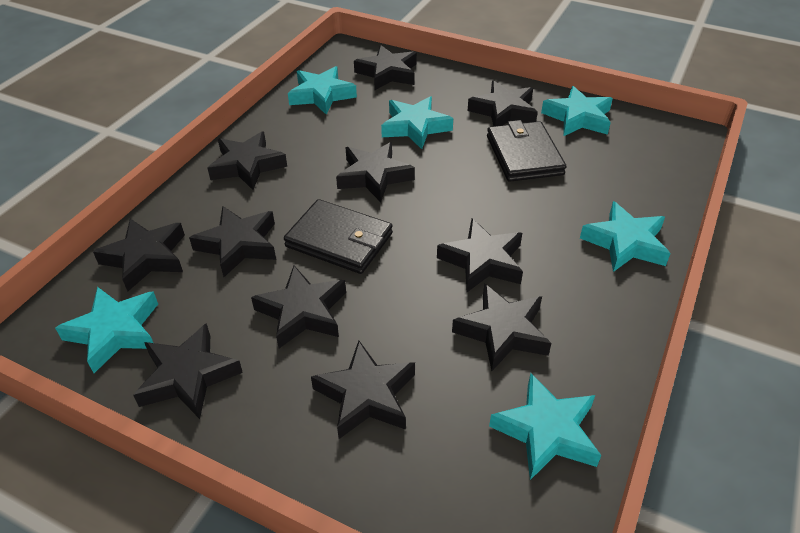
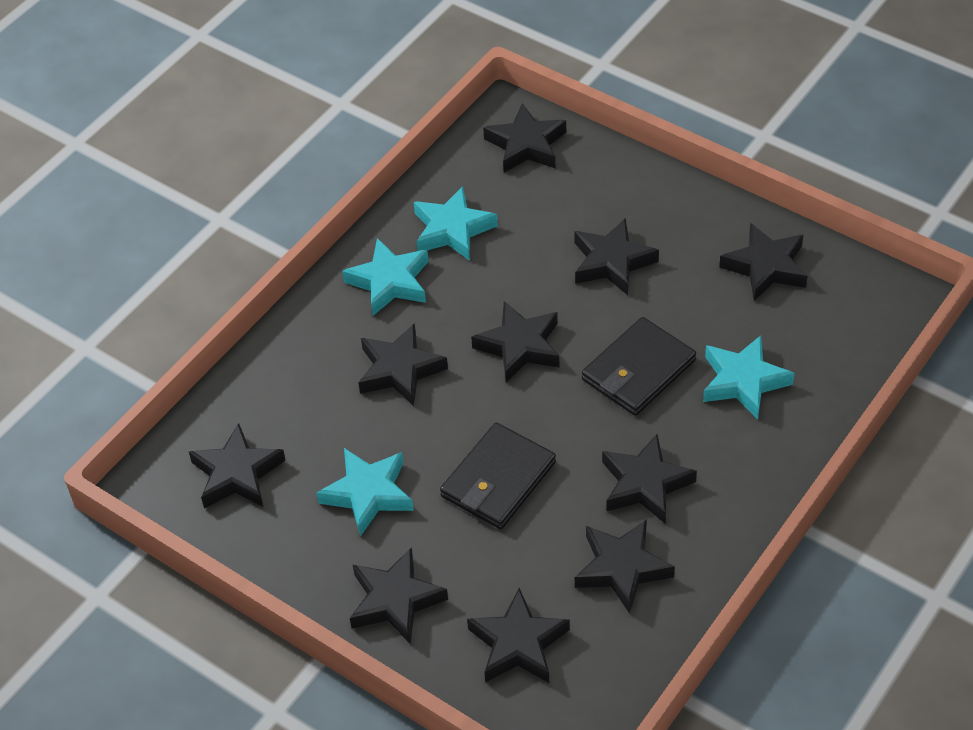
black star: [93,218,185,292] [133,323,243,419] [189,206,276,277] [207,131,287,190] [251,266,346,348] [311,341,415,439] [336,142,415,202] [354,45,417,90] [437,219,523,293] [452,283,551,371] [468,80,538,126] = 11 -> [189,423,286,508] [350,547,448,644] [358,323,448,406] [467,588,570,683] [471,301,559,383] [483,103,566,173] [574,218,659,295] [575,520,675,614] [602,434,697,523] [719,223,808,301] = 10
turquoise star: [55,287,158,373] [288,66,357,115] [381,96,453,149] [489,373,602,480] [541,86,613,136] [580,201,671,272] = 6 -> [317,448,414,537] [342,238,429,316] [414,186,498,261] [703,335,795,419] = 4

